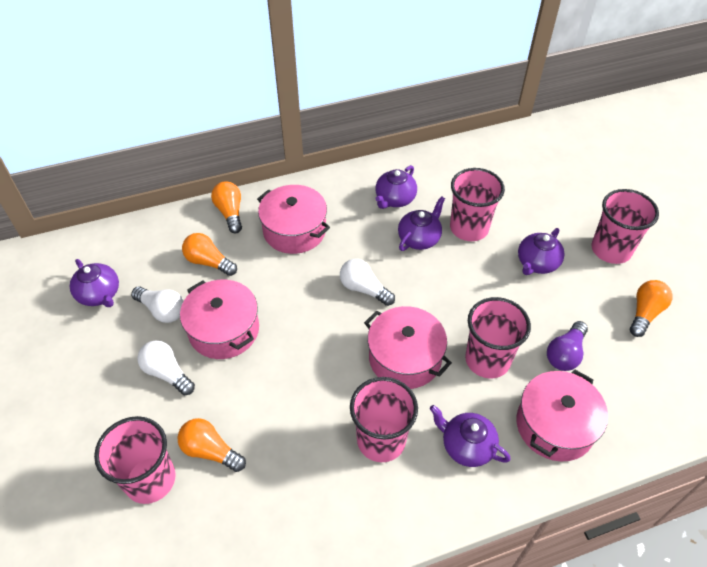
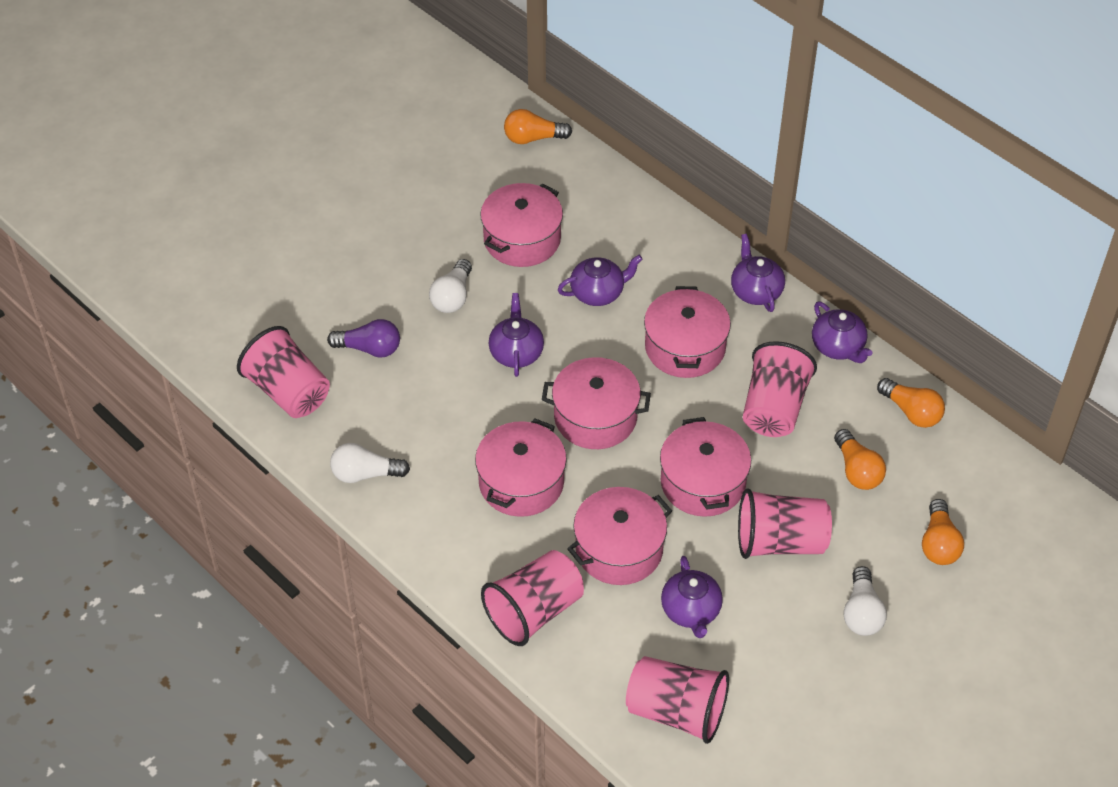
pink pot: [180,280,259,359] [257,185,330,254] [364,306,452,389] [517,370,608,461] = 4 -> [475,418,567,517] [480,183,563,267] [542,357,651,449] [567,487,672,585] [644,286,731,378] [660,417,751,517] = 6

